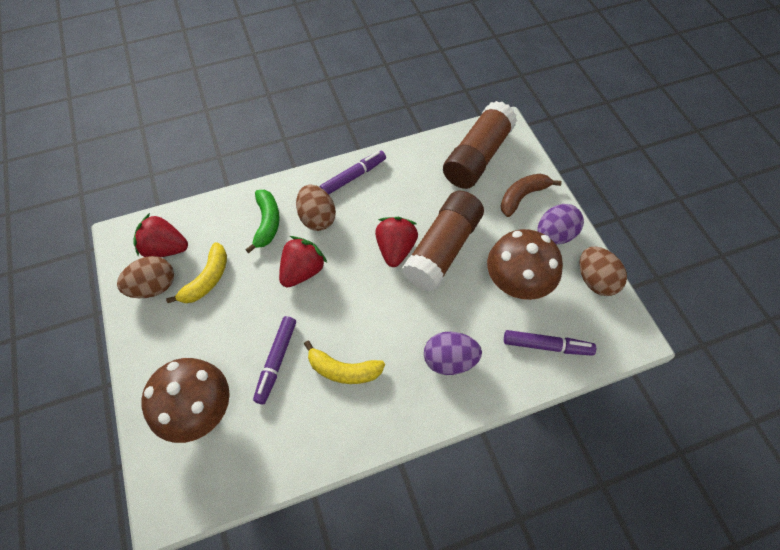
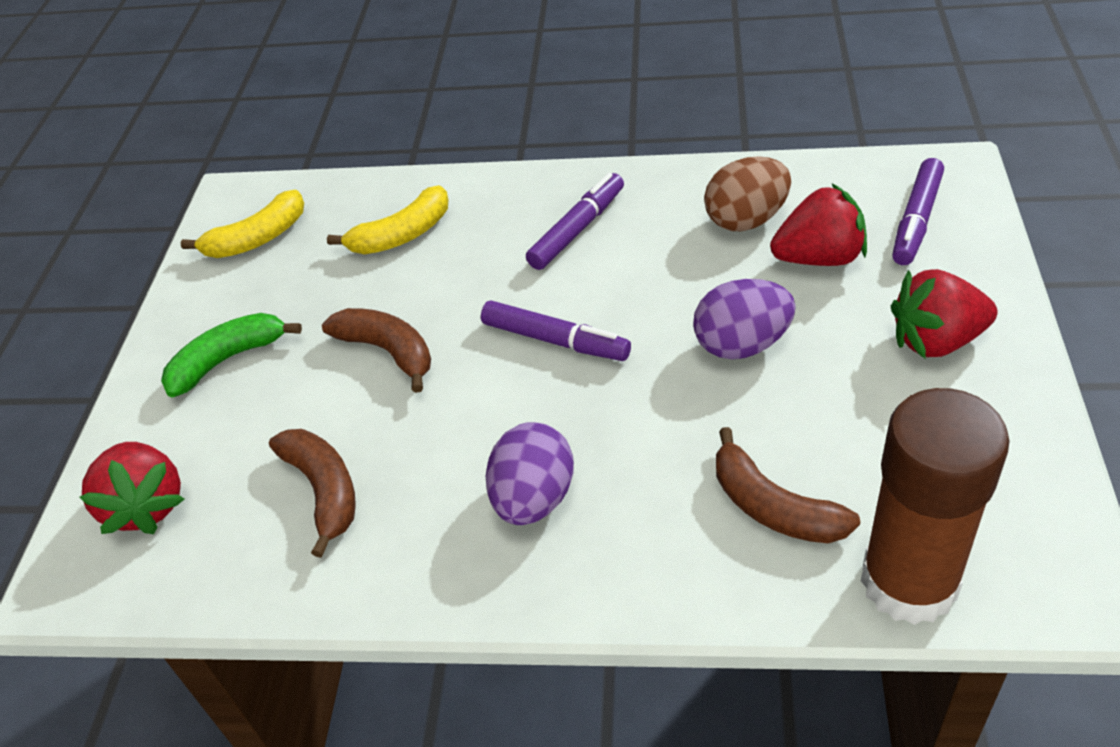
brown banana: [500,174,562,217] = 1 -> [269,429,356,558] [322,308,431,393] [716,427,860,543] = 3
brown egg: [117,256,174,298] [296,184,336,231] [580,247,627,296] = 3 -> [704,156,791,231] = 1
brown glue stick: [402,191,484,291] [443,101,517,189] = 2 -> [861,388,1010,625] = 1
brown mushroom: [141,358,230,443] [487,229,563,300] = 2 -> none = 0

